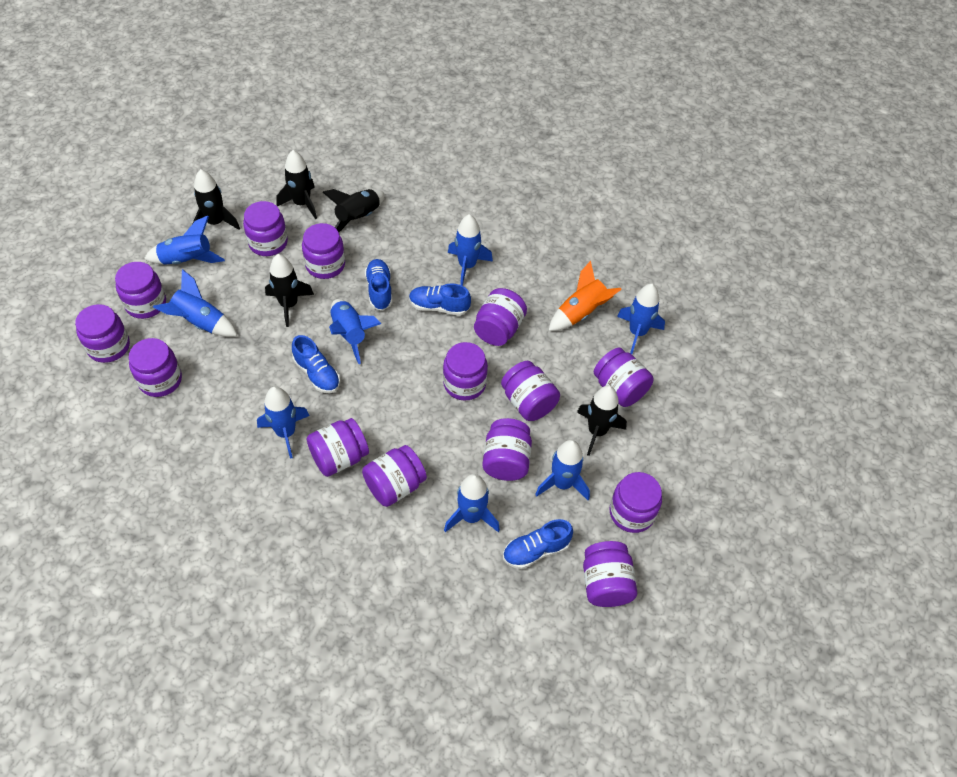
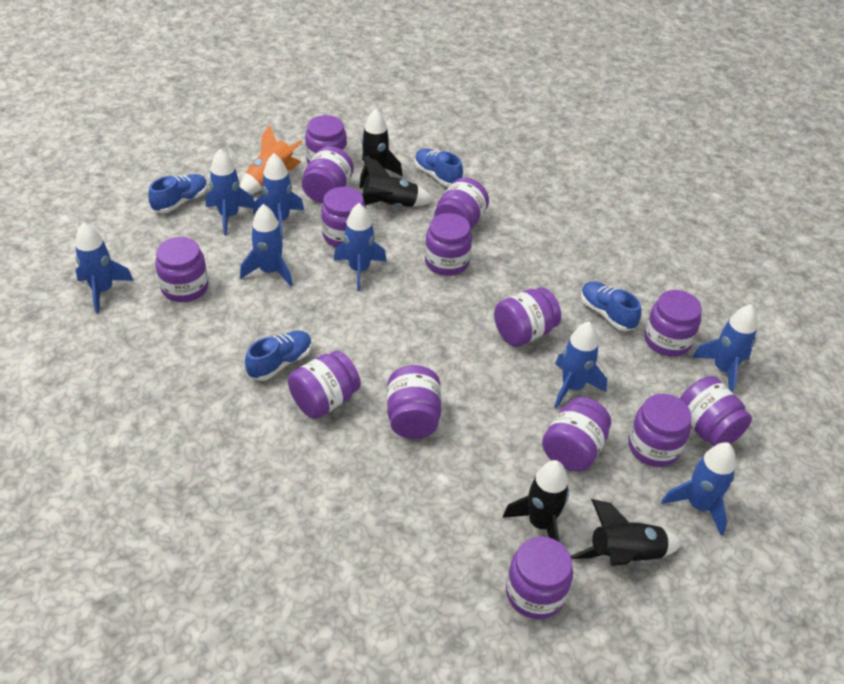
black rocket: [192,169,240,230] [265,254,314,327] [277,150,317,219] [322,189,385,232] [577,386,627,456] = 5 -> [360,109,402,189] [362,155,434,207] [503,460,569,542] [571,499,683,566] = 4

